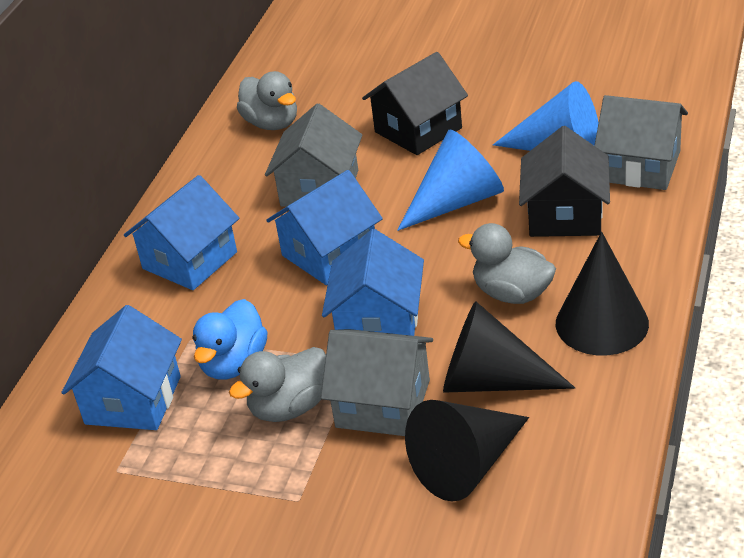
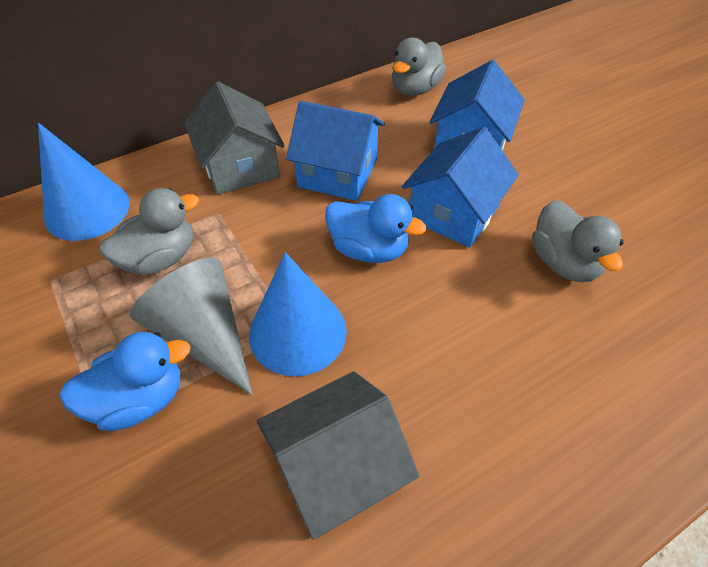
black cone: [405,400,529,502] [443,301,575,393] [556,232,649,355] = 3 -> none = 0
black house: [362,52,468,155] [519,126,610,237] = 2 -> none = 0
blue duck: [192,299,267,380] = 1 -> [59,332,191,431] [325,194,426,263] = 2
blue house: [61,305,182,430] [124,175,239,290] [266,170,383,285] [322,229,424,336] = 4 -> [286,101,385,201] [402,127,519,248] [430,60,525,151] = 3
grey cone: none = 0 -> [130,257,253,395] = 1
grey house: [265,104,363,207] [321,329,433,436] [594,95,688,190] = 3 -> [184,82,285,194] [257,371,420,540] = 2

